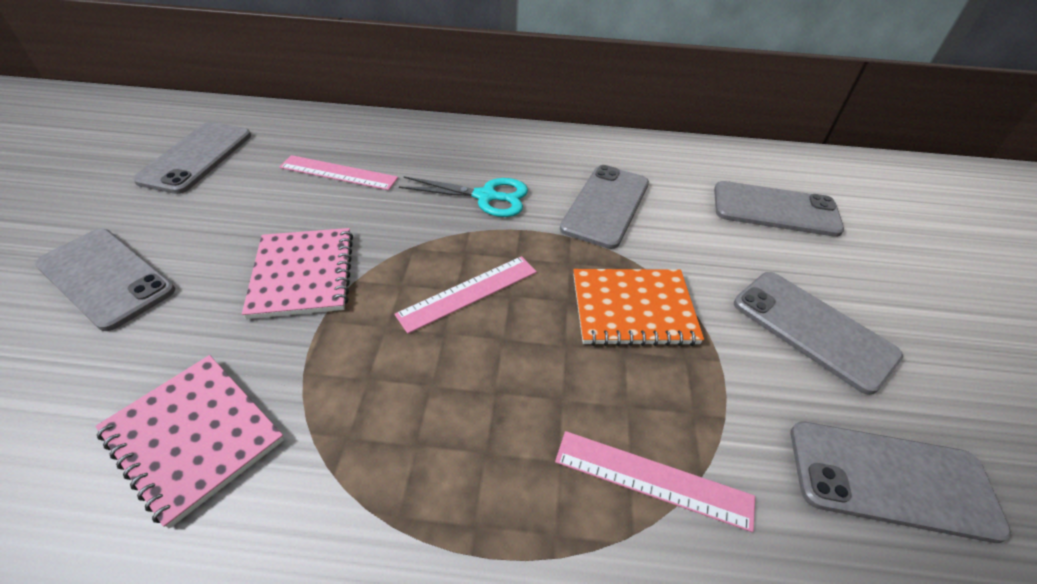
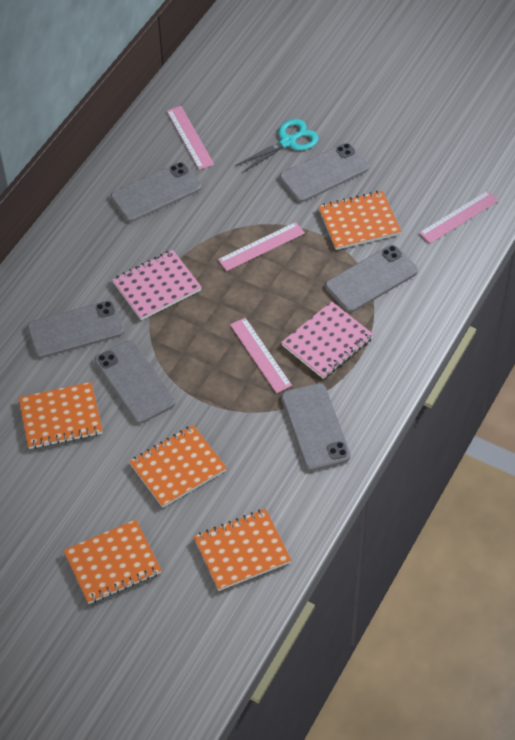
orange notebook: [573,269,704,346] = 1 -> [19,382,103,449] [64,520,162,604] [129,425,227,508] [194,509,291,591] [318,191,401,250] = 5
pink ruler: [279,155,398,190] [395,256,537,334] [555,431,755,532] = 3 -> [167,106,214,170] [218,222,305,271] [230,318,292,393] [419,191,499,243] = 4

